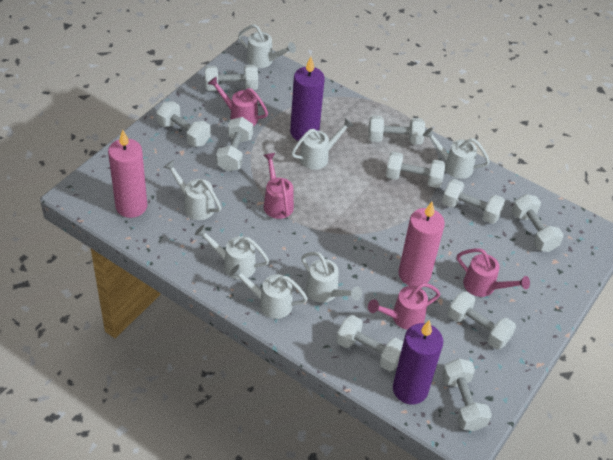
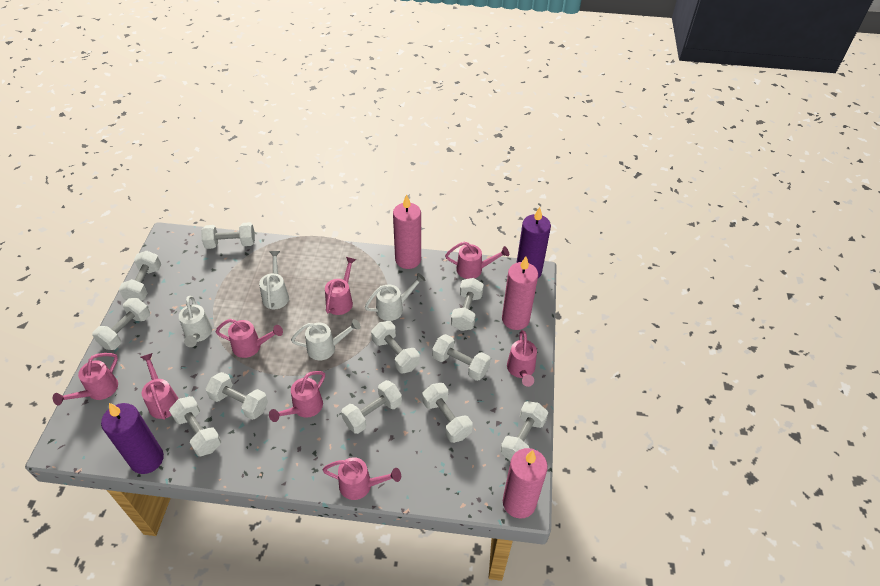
pink candle: [108,130,147,218] [398,202,445,286] = 2 -> [393,194,421,269] [502,256,538,330] [503,448,548,518] = 3
pink watering can: [208,77,268,126] [263,153,294,219] [368,283,440,330] [457,248,530,297] = 4 -> [53,353,118,406] [141,353,179,420] [216,319,283,358] [269,371,325,422] [322,457,401,500] [325,257,357,315] [445,242,509,279] [507,330,537,387] = 8
white dumbbell: [156,101,211,147] [205,65,258,91] [216,117,253,172] [336,315,404,371] [368,115,425,145] [386,152,445,188] [442,179,505,224] [442,358,492,431] [448,291,516,349] [512,194,564,252] = 10 -> [92,298,150,350] [119,251,161,301] [169,396,222,457] [201,222,255,249] [206,372,268,420] [341,380,402,434] [371,321,420,373] [422,383,473,443] [432,334,491,381] [451,278,484,331] [500,401,548,461] = 11
white watering can: [164,160,221,220] [195,225,269,280] [230,265,308,319] [238,24,296,68] [291,118,354,170] [301,252,362,303] [423,128,490,179] = 7 -> [179,296,212,347] [259,251,289,309] [291,319,361,360] [365,273,426,321] = 4

